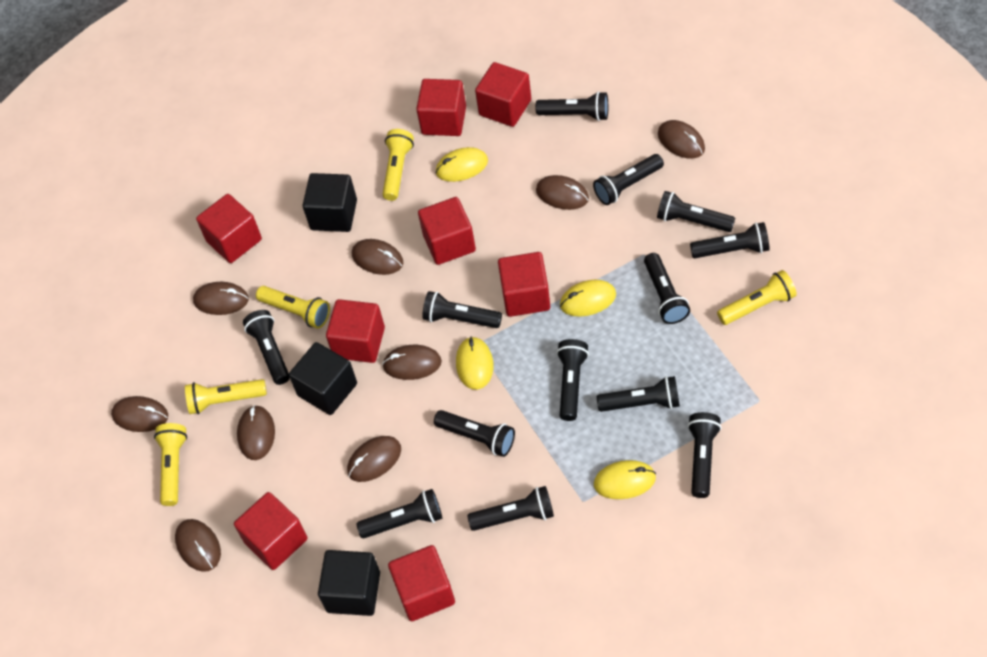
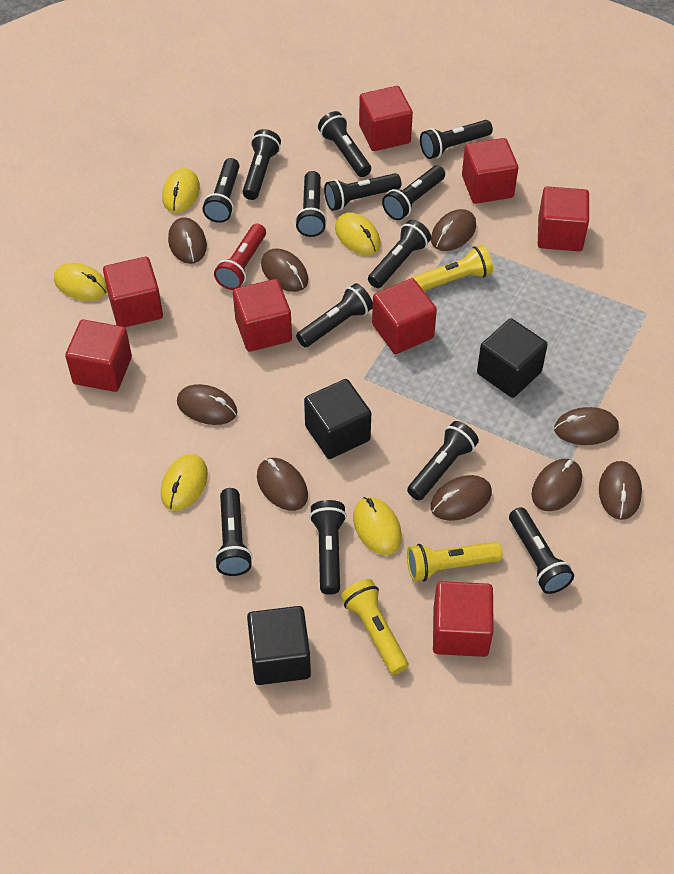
red flashlight: none = 0 -> [214,224,266,290] = 1
yellow flashlight: [154,423,187,506] [185,379,267,414] [256,286,330,329] [382,129,414,201] [717,270,797,325] = 5 -> [341,579,408,675] [407,542,503,582] [412,245,493,291] = 3
yellow mouse: [436,147,488,182] [456,337,494,390] [560,280,616,317] [594,460,656,499] = 4 -> [54,263,107,301] [161,454,208,511] [162,168,200,213] [335,212,381,255] [353,497,402,555] = 5

